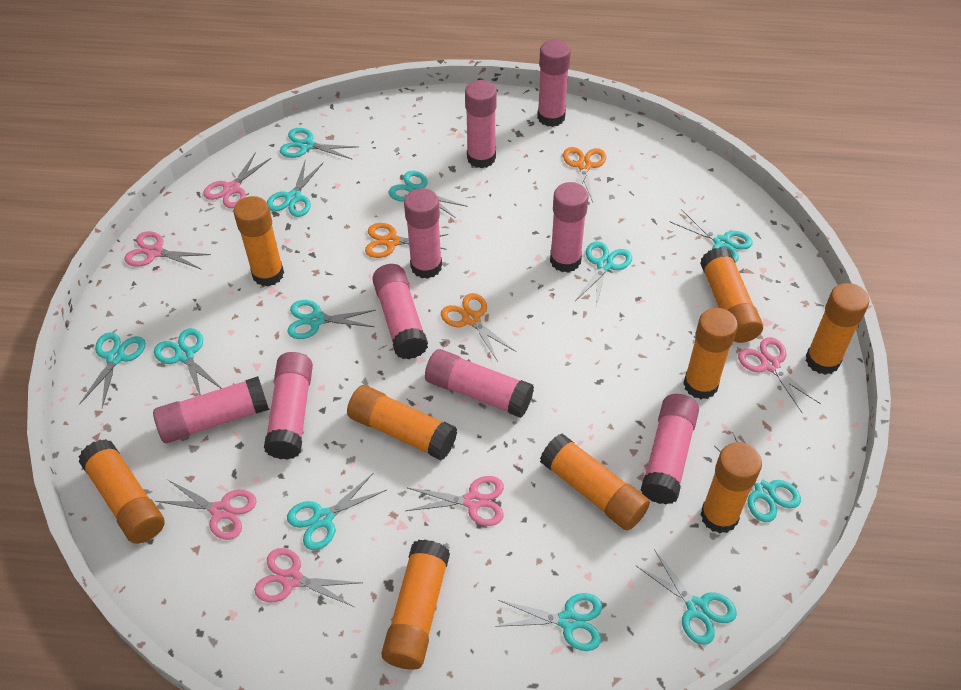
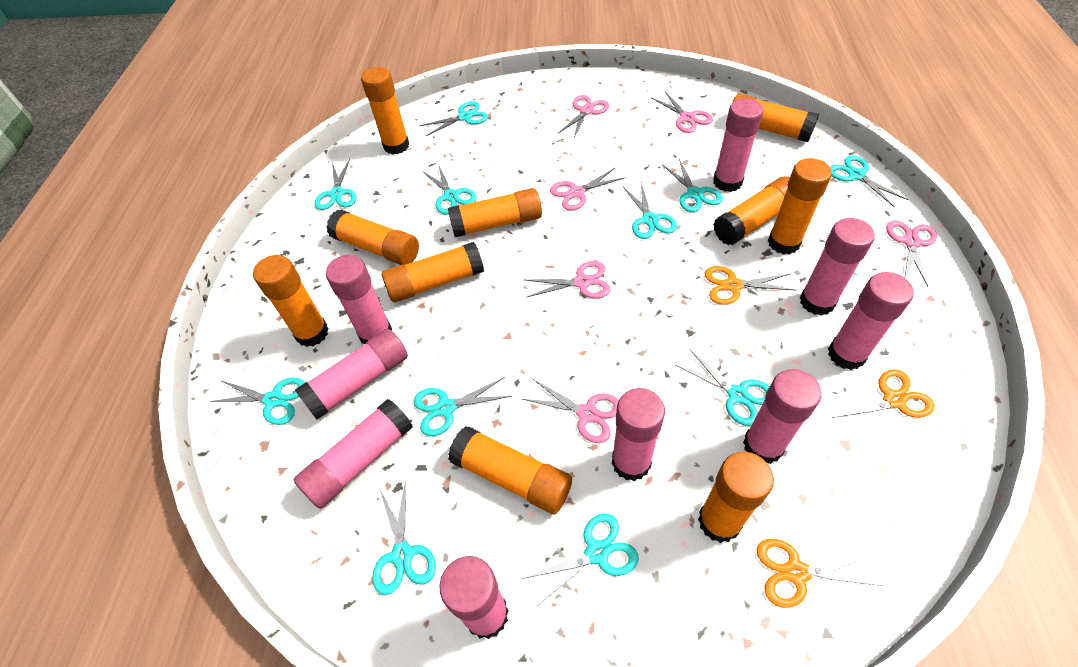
orange glue stick: [78,439,165,544] [234,196,284,287] [347,385,457,460] [381,540,450,669] [540,433,650,531] [683,308,738,399] [700,247,763,343] [700,442,762,533] [805,283,869,375] = 9 -> [253,255,329,347] [326,210,419,265] [361,67,409,155] [382,242,484,302] [448,188,542,237] [448,426,572,514] [698,452,774,543] [713,176,790,245] [732,94,819,142] [768,158,832,254] = 10
turquoise scissors: [79,332,145,408] [154,328,222,396] [267,159,324,217] [280,128,358,160] [287,473,387,550] [288,300,376,339] [388,171,467,218] [495,593,602,651] [575,241,632,307] [636,549,737,645] [669,209,753,263] [714,435,801,522] = 12 -> [209,377,305,425] [314,159,356,210] [372,480,436,595] [414,377,512,436] [419,101,488,136] [422,164,477,214] [522,513,639,607] [623,182,677,239] [662,159,723,212] [675,349,770,426] [830,155,908,208] = 11

